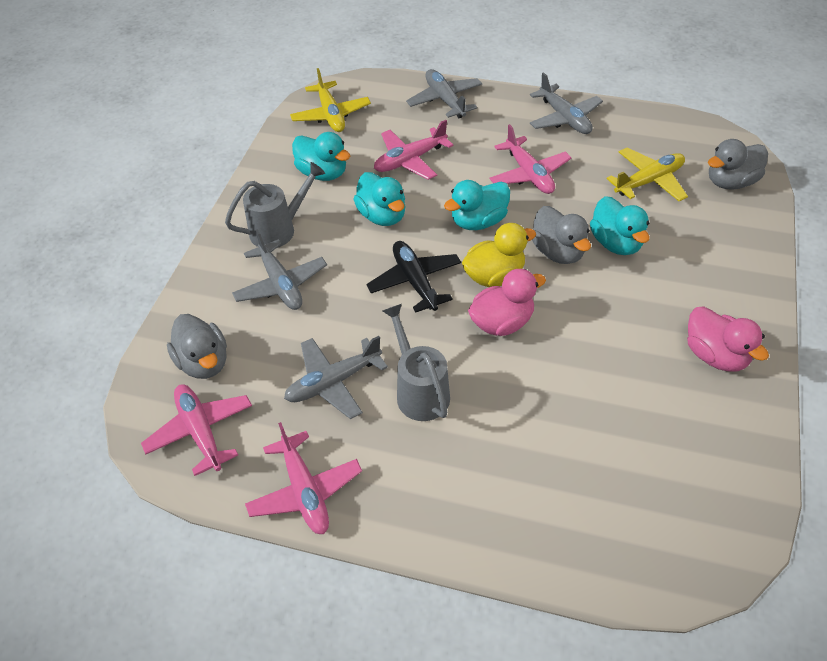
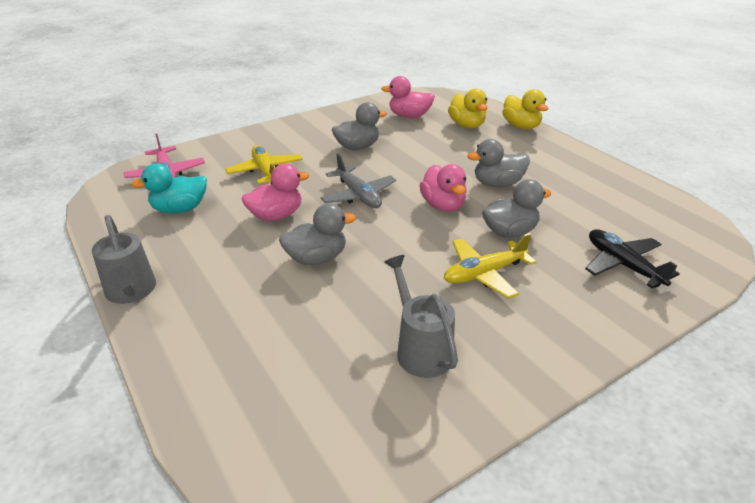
grey duck: [167,314,227,379] [532,206,591,264] [708,139,768,190] = 3 -> [279,203,356,265] [332,102,387,150] [467,139,530,187] [482,179,552,238] = 4
grey plane: [232,229,327,310] [284,336,388,419] [406,69,482,118] [530,72,603,134] = 4 -> [320,153,396,208] = 1
pink duck: [468,269,546,336] [687,306,769,371] = 2 -> [242,164,309,221] [381,76,435,118] [419,164,467,212] = 3
pink plane: [141,384,252,476] [245,422,362,534] [374,120,453,180] [489,124,571,194] = 4 -> [124,134,205,178] = 1
turquoise duck: [292,132,350,181] [353,172,406,226] [444,180,510,230] [590,196,650,255] = 4 -> [131,163,207,214] = 1
yellow duck: [462,223,536,287] = 1 -> [448,89,488,128] [502,89,548,129] = 2

